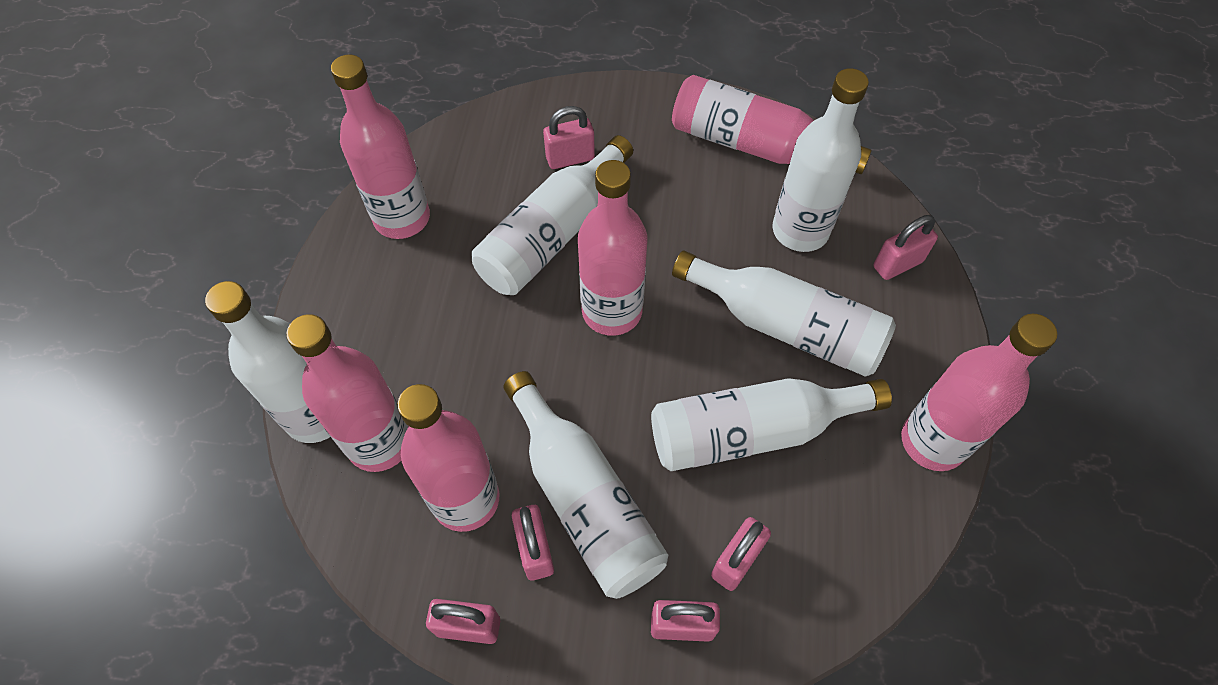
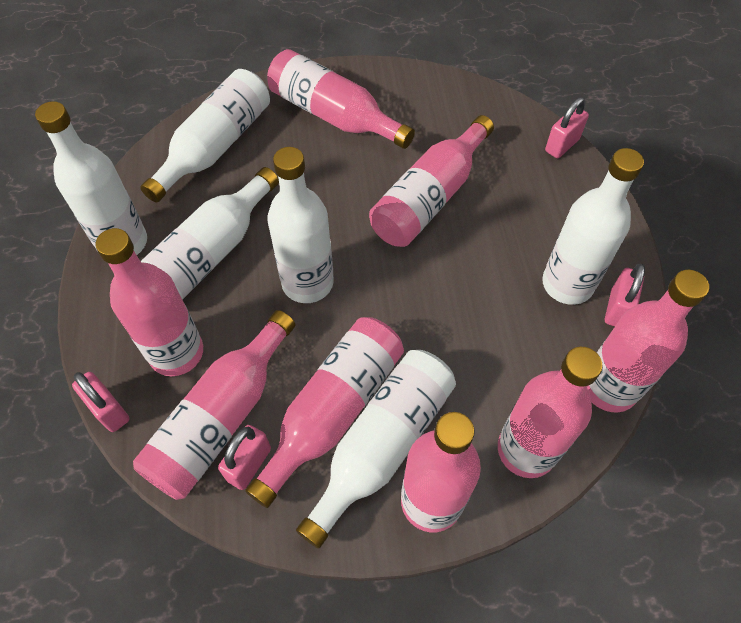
pink bottle: [286,314,409,472] [331,54,430,239] [397,384,499,532] [578,160,647,336] [672,75,871,174] [901,314,1057,471] = 6 -> [95,228,203,376] [133,310,296,500] [245,317,404,508] [267,49,415,149] [369,115,494,247] [401,412,481,532] [498,347,603,478] [587,270,709,412] = 8
pink padlock: [426,599,500,644] [512,505,554,580] [543,106,595,169] [651,600,720,642] [711,517,771,591] [874,215,938,280] = 6 -> [72,372,129,432] [218,425,271,490] [545,97,589,158] [605,264,645,326] = 4

